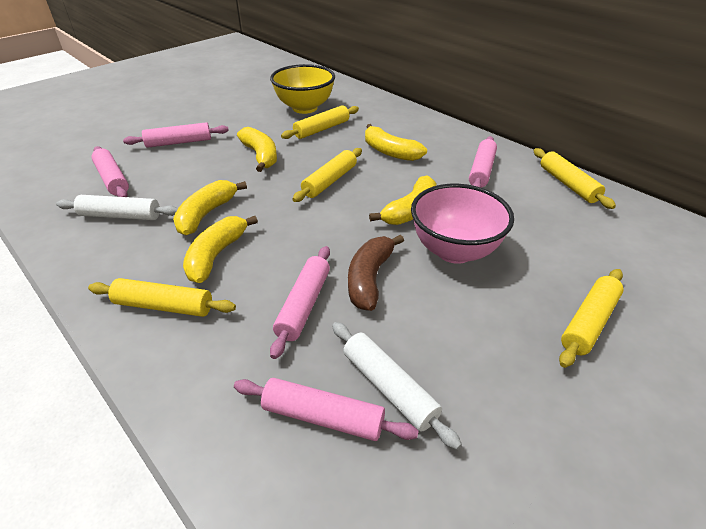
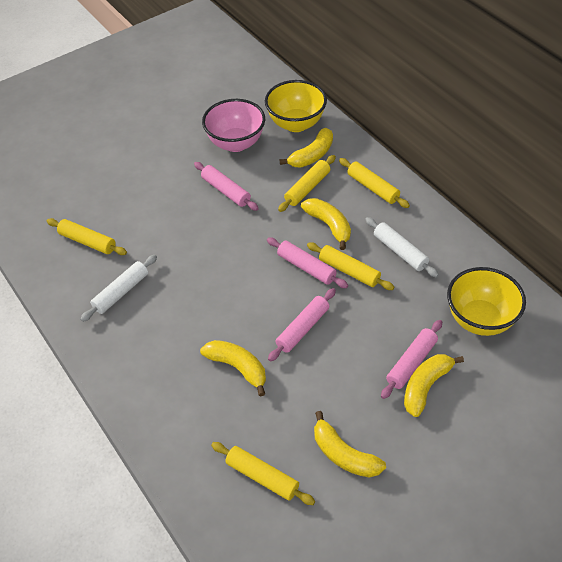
brown banana: [348,234,404,311] = 1 -> none = 0
pink rolling pin: [91,146,129,197] [123,122,229,148] [234,378,419,441] [270,246,330,359] [469,136,497,188] = 5 -> [194,162,259,211] [267,237,348,288] [268,288,336,362] [381,320,442,399] = 4
yellow bowl: [270,64,335,114] = 1 -> [265,80,327,132] [447,267,526,336] = 2

